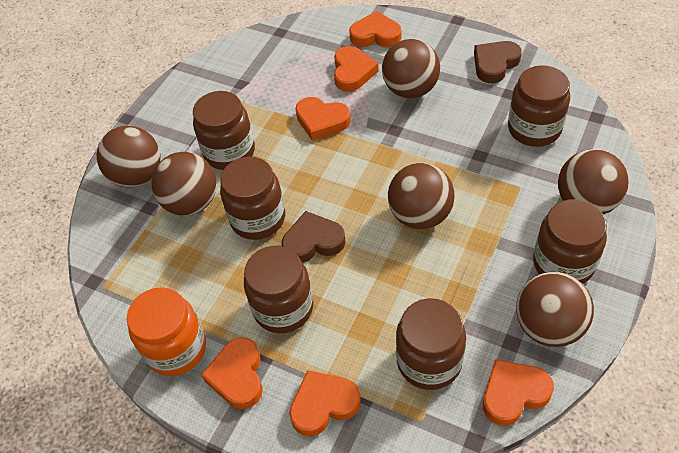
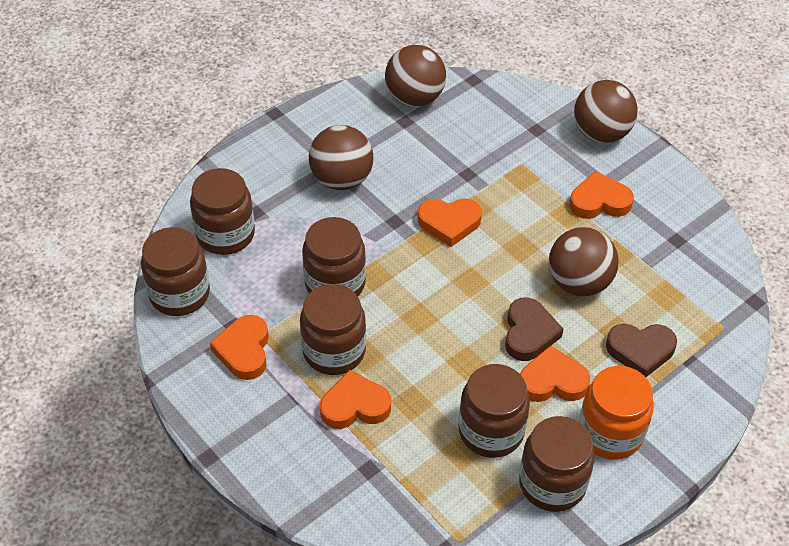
brown ball: [97,126,160,188] [151,152,217,216] [382,39,440,98] [388,163,455,229] [516,272,594,347] [558,149,629,215] = 6 -> [309,125,373,190] [385,45,446,107] [549,227,619,296] [574,80,638,143] = 4
orange heart: [201,337,263,409] [289,370,361,437] [295,97,351,141] [334,46,379,92] [349,11,402,47] [483,359,554,426] = 6 -> [210,315,269,380] [320,370,391,429] [418,198,482,247] [520,346,590,402] [570,171,634,219] = 5

